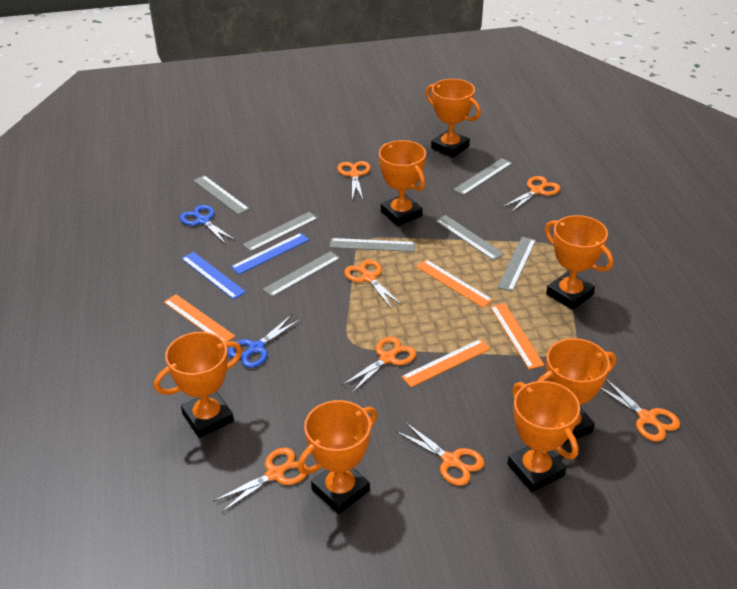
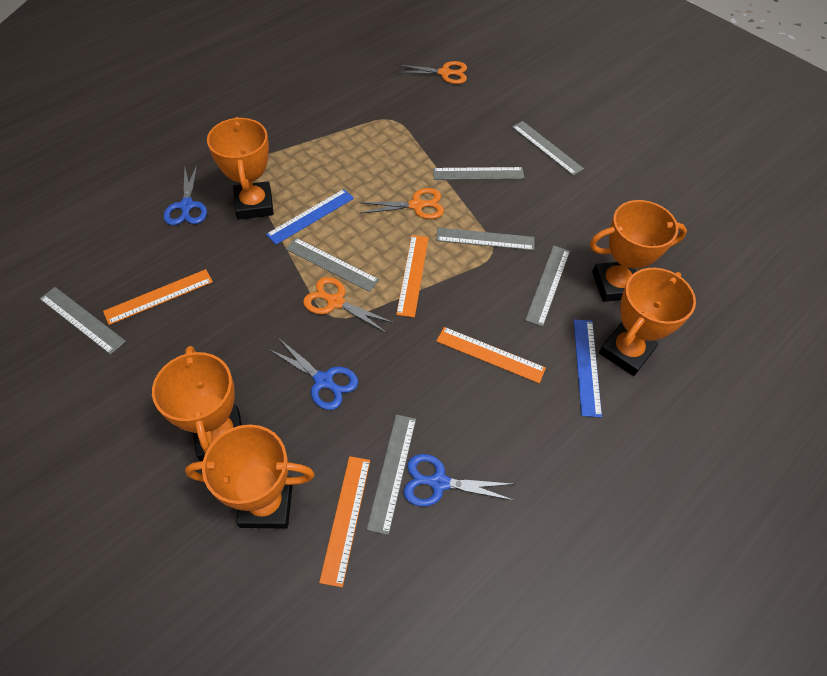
blue scissors: [180,205,236,244] [227,315,301,368] = 2 -> [164,163,207,225] [268,339,358,410] [403,454,515,506] = 3
orange scissors: [213,447,308,513] [337,161,371,200] [342,336,416,393] [344,259,403,309] [396,422,484,486] [502,176,560,212] [601,379,680,442] = 7 -> [303,277,394,333] [359,188,444,219] [396,61,467,84] = 3
orange trophy: [154,332,242,438] [297,400,377,514] [379,140,426,226] [425,79,481,158] [508,381,580,492] [537,338,616,444] [545,215,613,310] = 7 -> [152,346,242,461] [185,424,315,529] [207,117,274,220] [590,200,687,302] [599,268,696,376] = 5

